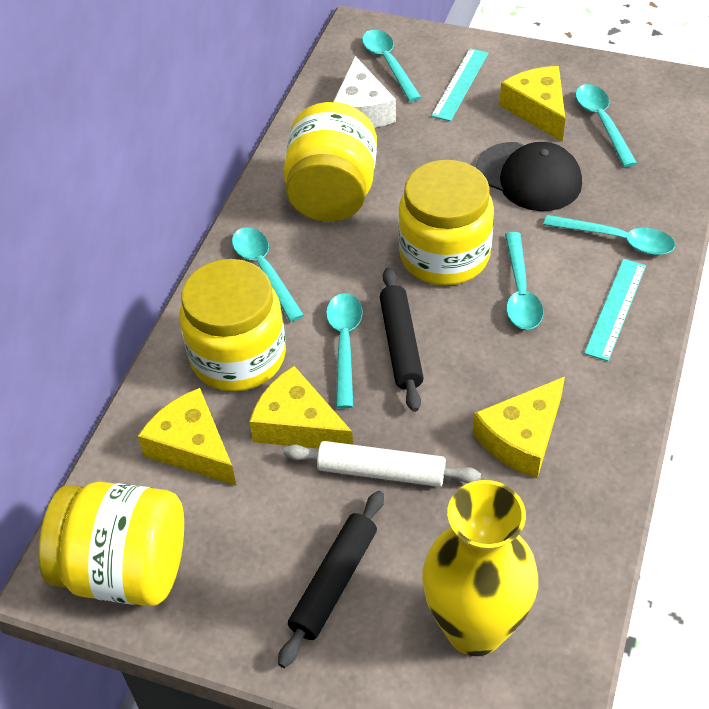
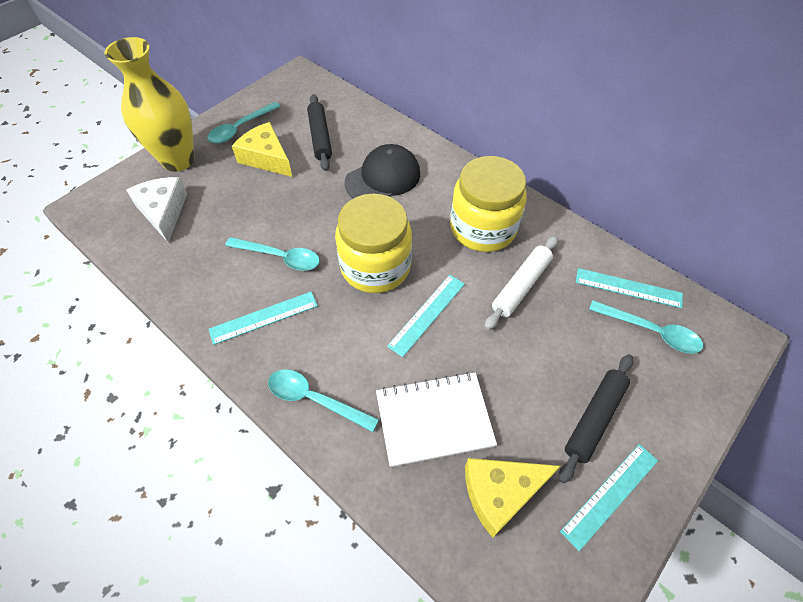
turquoise ruler: [431,48,488,121] [584,259,646,361] = 2 -> [209,292,318,345] [387,275,465,357] [560,444,658,551] [576,268,683,308] = 4
turquoise spoon: [232,227,304,322] [326,293,363,408] [362,30,421,102] [505,232,543,330] [543,215,675,255] [576,84,637,167] = 6 -> [208,102,281,143] [225,237,320,271] [268,369,379,432] [589,300,703,354] = 4
white notebook: none = 0 -> [376,372,497,467] = 1
yellow cheese: [138,388,237,486] [249,366,353,449] [473,377,565,478] [499,66,565,142] = 4 -> [232,122,292,177] [465,458,561,538] = 2
yellow jar: [38,482,184,606] [180,259,286,391] [283,102,377,222] [398,160,494,285] = 4 -> [335,193,412,293] [450,156,526,252] = 2

